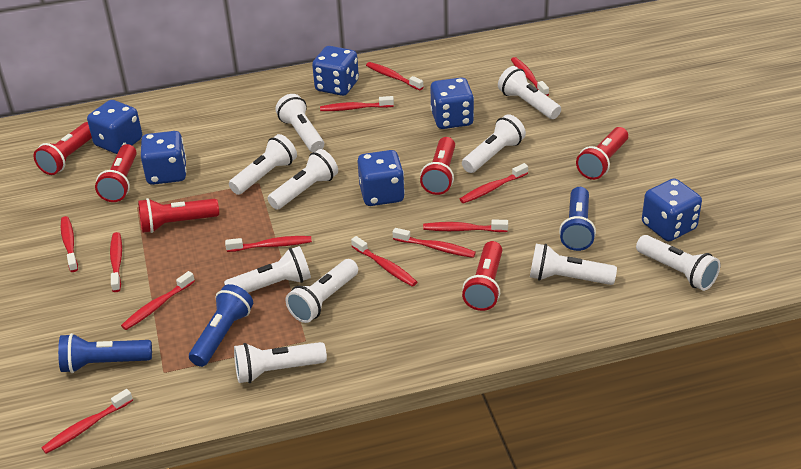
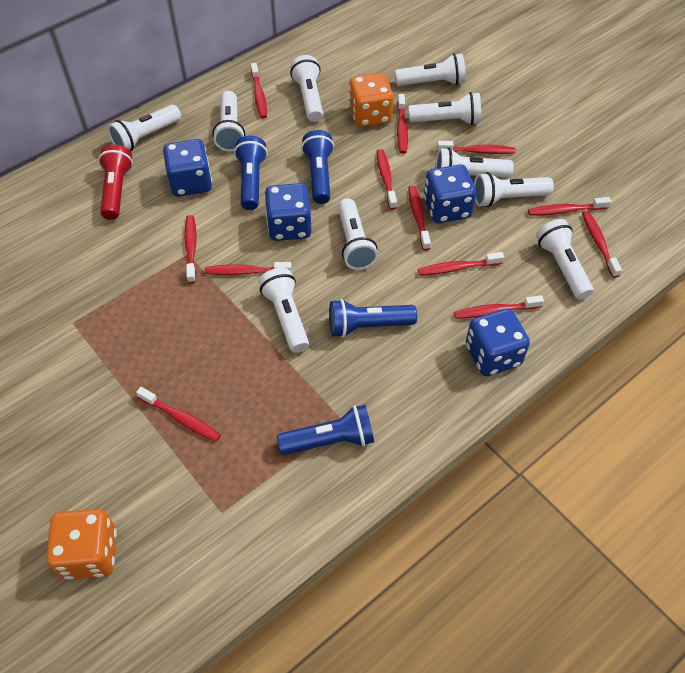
blue dice: [87,100,142,154] [141,131,187,185] [312,46,359,96] [357,150,405,206] [430,77,474,129] [642,178,702,241] = 6 -> [163,139,212,197] [264,183,312,241] [424,164,476,223] [466,309,530,376] = 4
blue flashlight: [58,333,152,373] [189,284,253,367] [559,187,596,251] = 3 -> [234,135,268,210] [277,405,374,455] [301,130,334,204] [329,299,417,337] = 4
orange dice: none = 0 -> [46,509,117,580] [349,73,394,127] = 2
red flashlight: [33,122,92,175] [95,144,137,202] [138,198,219,233] [420,137,455,195] [462,241,502,311] [576,127,628,180] = 6 -> [98,144,133,220] = 1

